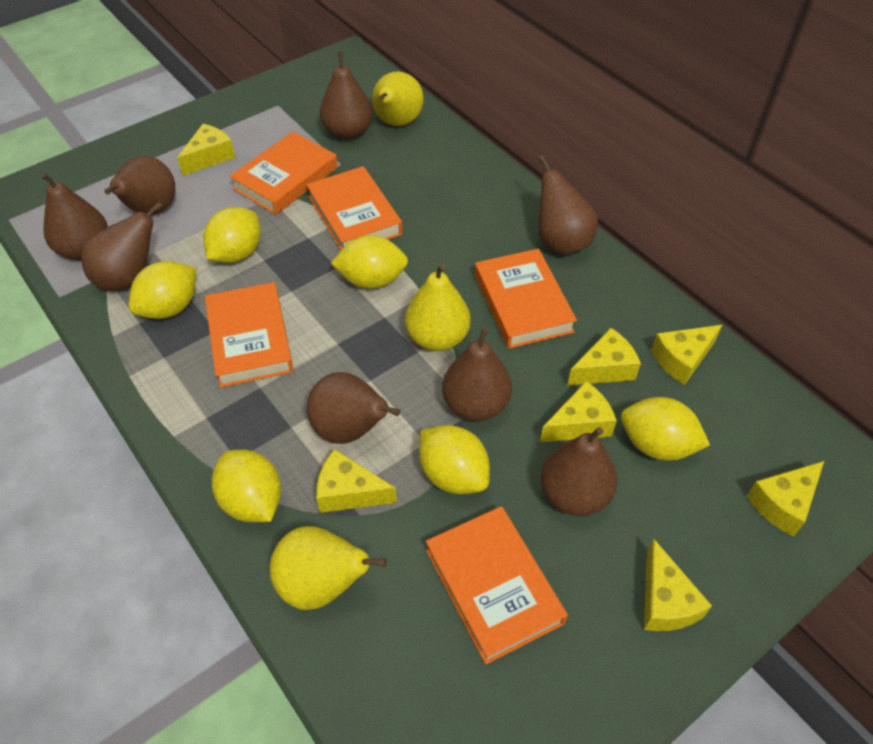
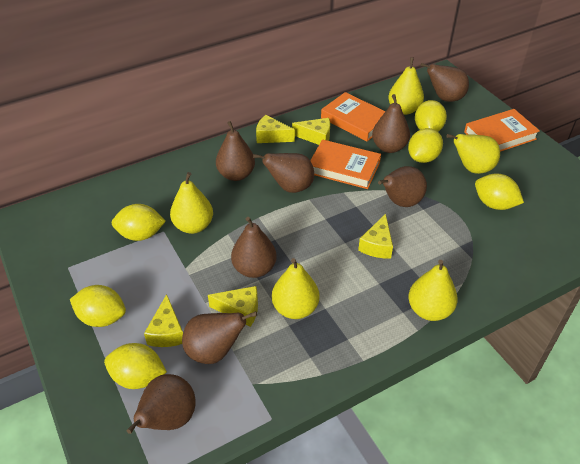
orange book: [205,282,294,388] [229,132,338,215] [306,166,403,250] [426,506,568,664] [475,249,577,349] = 5 -> [310,139,381,189] [321,92,386,141] [464,109,540,152] = 3
yellow cheese: [177,124,236,176] [316,449,397,513] [540,381,617,442] [567,328,641,385] [644,539,712,631] [651,325,722,385] [747,461,824,537] = 7 -> [144,294,183,347] [208,286,258,327] [256,115,295,143] [292,118,330,145] [358,214,393,258] = 5
yellow pear: [269,526,387,610] [372,71,424,126] [405,263,471,351] = 3 -> [170,172,213,234] [272,258,319,319] [388,57,424,115] [408,260,458,321] [446,134,500,174] = 5

